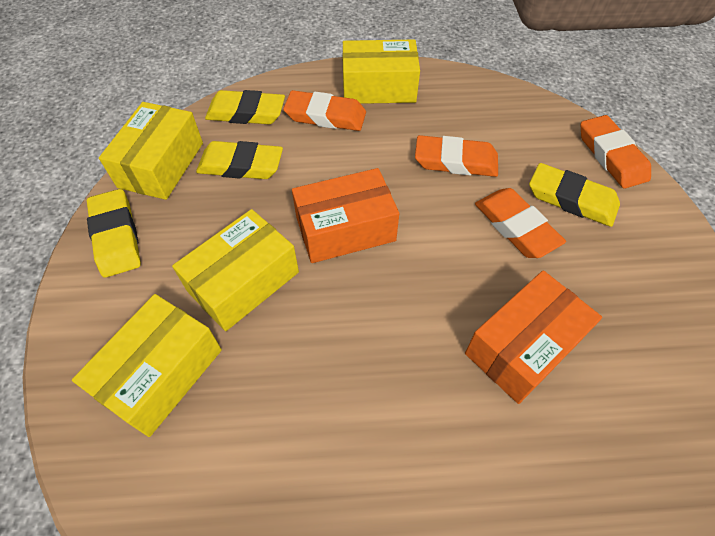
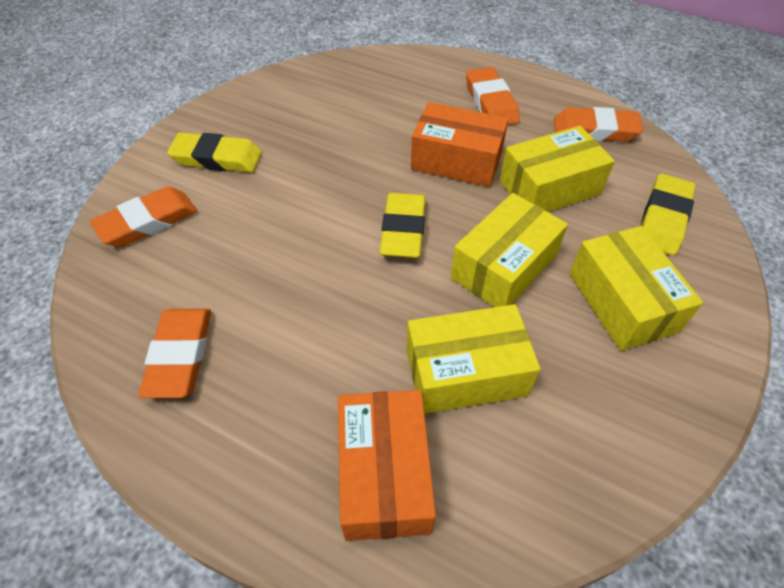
yellow eraser: [87,189,141,278] [196,141,283,179] [205,90,285,124] [529,163,620,227] = 4 -> [167,132,262,173] [380,193,425,258] [641,174,695,255] = 3

